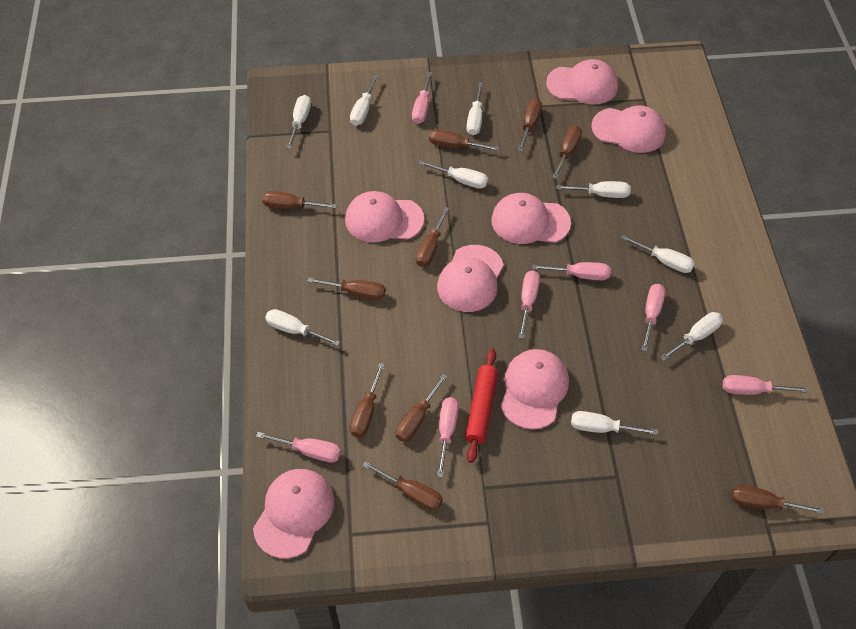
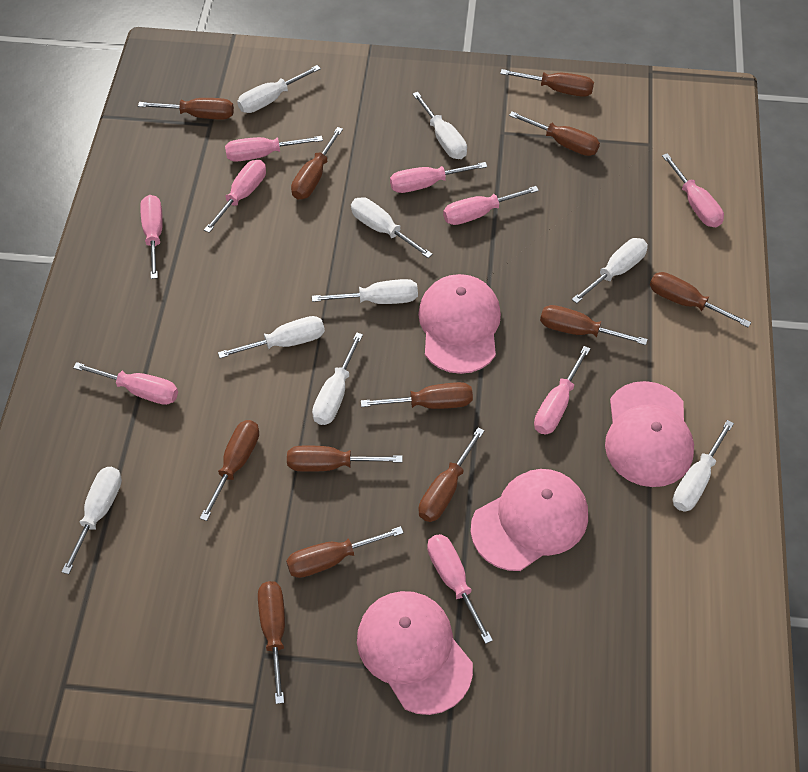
brown screwdriver: [262,191,337,209] [307,278,385,300] [350,363,385,437] [362,461,443,511] [396,374,447,442] [416,207,449,267] [429,130,500,151] [518,99,542,152] [552,126,582,179] [731,485,824,514] = 10 -> [138,98,234,119] [200,420,259,521] [258,581,285,704] [286,526,404,578] [287,445,403,472] [291,127,343,200] [361,382,473,409] [419,427,485,522] [500,69,594,97] [509,111,600,156] [540,305,648,345] [650,272,751,327] = 12
pink cap: [253,469,334,559] [345,191,424,242] [437,245,504,312] [491,193,571,244] [501,349,569,429] [546,59,618,105] [591,105,666,153] = 7 -> [357,591,473,715] [418,274,501,374] [471,469,588,571] [605,381,694,487] = 4
pink screwdriver: [256,432,341,462] [412,72,432,124] [437,397,459,477] [519,271,540,339] [532,262,611,280] [641,284,665,352] [723,375,809,395] = 7 -> [73,362,178,405] [140,195,163,279] [204,160,266,233] [225,136,323,162] [390,162,487,193] [427,534,493,644] [443,186,539,225] [534,346,590,434] [662,153,724,227] = 9
red rolling pin: [465,349,498,463] = 1 -> none = 0

